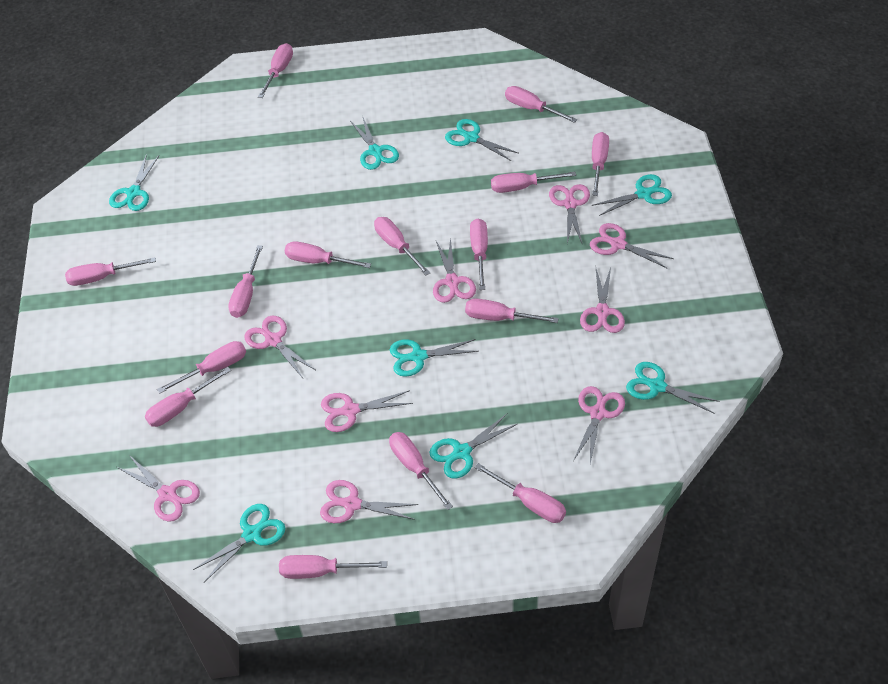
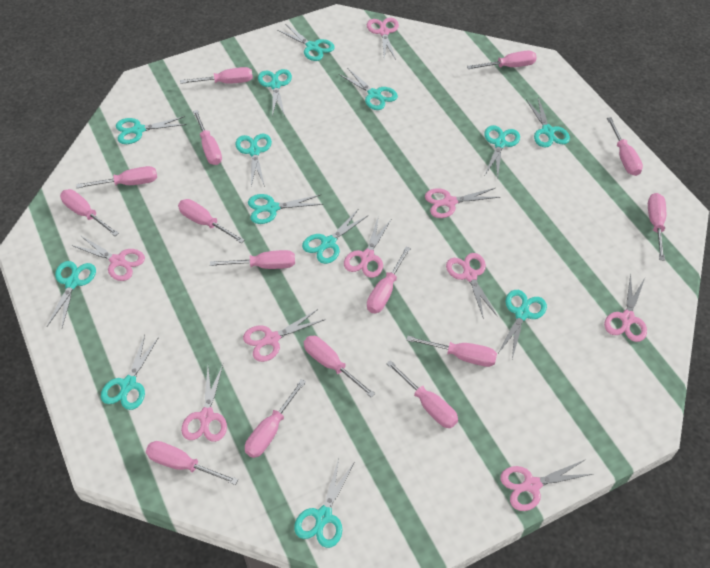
turquoise scissors: [109,154,159,211] [193,504,285,582] [350,117,399,170] [390,339,479,377] [429,414,517,479] [445,119,518,161] [592,174,672,216] [626,362,720,413] = 8 -> [47,261,96,327] [101,335,159,410] [116,116,187,144] [236,134,272,187] [248,194,324,224] [258,69,292,116] [277,24,335,61] [294,458,354,548] [302,210,369,264] [339,68,398,110] [484,125,520,179] [498,290,547,359] [526,98,570,148] = 13

